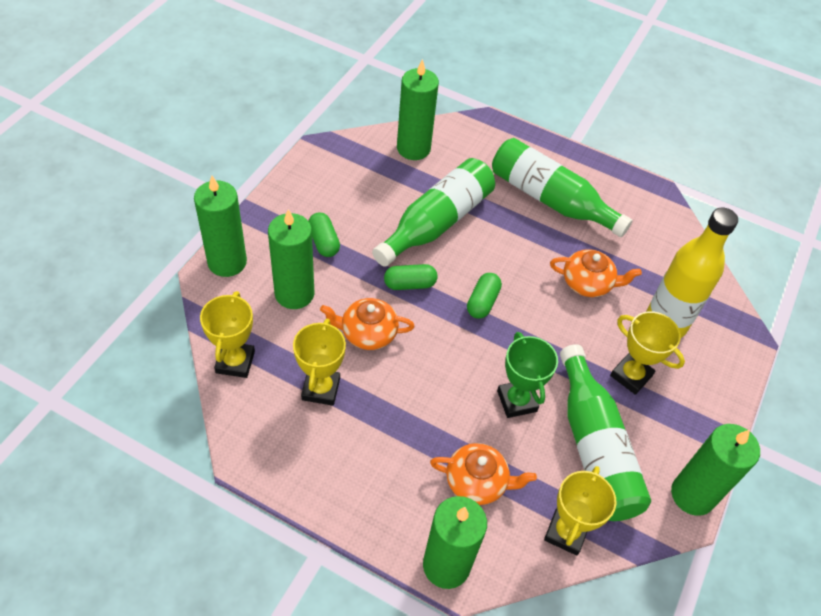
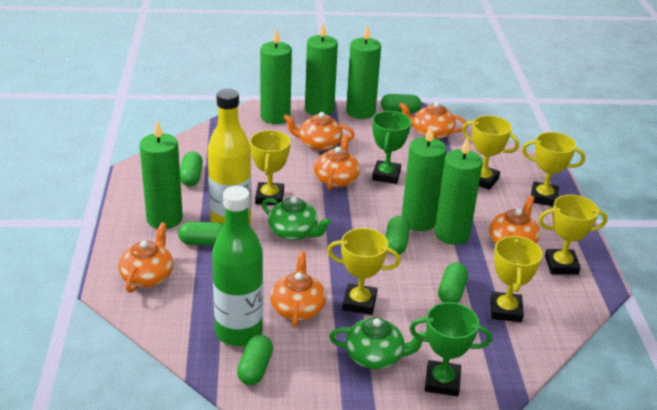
green bottle: [372,158,495,267] [492,138,633,237] [560,344,651,521] = 3 -> [212,186,263,346] = 1
green candle: [194,175,247,277] [268,209,314,309] [397,59,439,160] [423,496,487,589] [671,424,760,516] = 5 -> [140,121,183,229] [260,28,292,124] [305,22,338,116] [346,25,381,119] [402,125,447,231] [435,137,483,245] = 6
green capsule: [309,212,340,257] [384,264,437,290] [467,273,502,319] = 3 -> [178,222,224,245] [180,151,203,186] [237,335,273,385] [381,94,421,113] [385,216,410,255] [438,262,468,303] = 6
green teapot: none = 0 -> [262,197,331,240] [329,318,427,369] = 2
green trophy: [497,332,558,418] = 1 -> [372,111,411,184] [410,302,492,396] = 2
orange teapot: [320,298,415,350] [430,443,537,505] [550,249,642,297] = 3 -> [118,222,174,293] [270,251,326,328] [283,112,355,151] [314,134,360,190] [399,102,467,139] [489,195,540,244] = 6
yellow trophy: [200,291,255,378] [293,319,346,406] [544,466,616,555] [610,311,685,395] = 4 -> [250,130,290,205] [327,228,401,315] [462,116,519,190] [490,236,543,322] [522,132,585,206] [538,195,608,275] = 6

